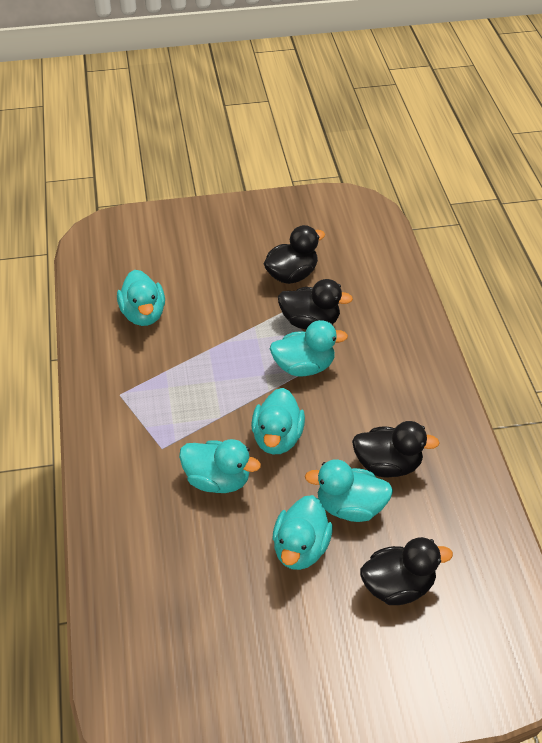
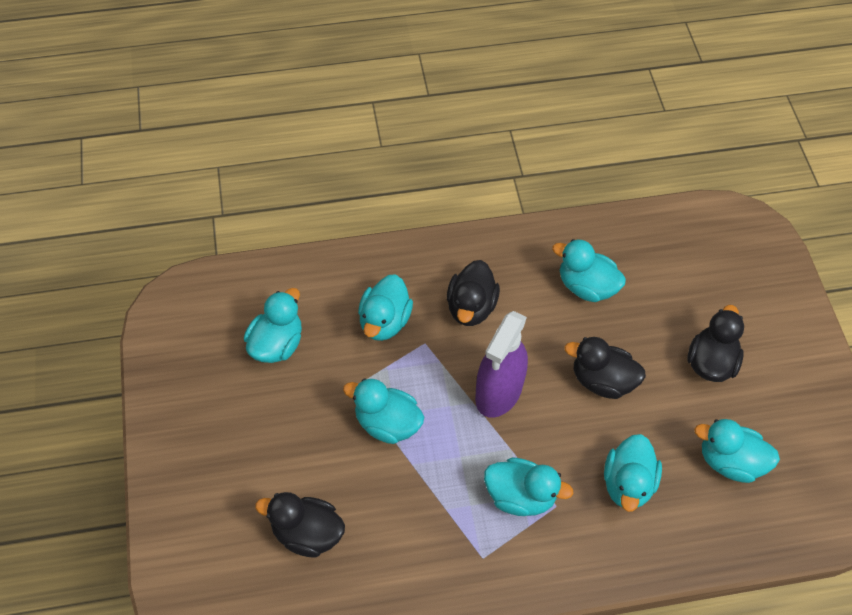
purple spray bottle: none = 0 -> [475,311,528,418] = 1
turquoise duck: [117,270,165,326] [179,439,261,493] [251,388,305,454] [270,320,348,377] [272,495,333,570] [305,459,393,522] = 6 -> [244,288,302,363] [343,378,424,444] [358,274,413,341] [484,458,573,516] [552,239,626,302] [604,434,662,512] [694,419,780,483] = 7

